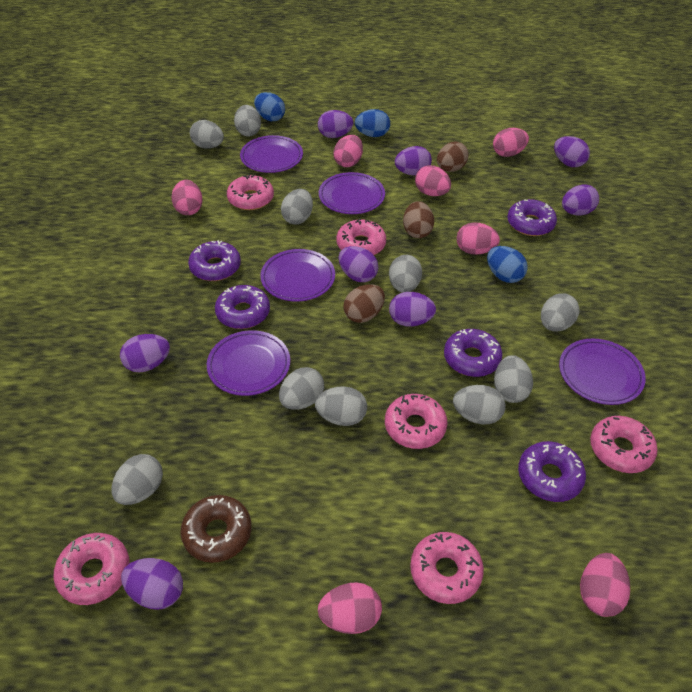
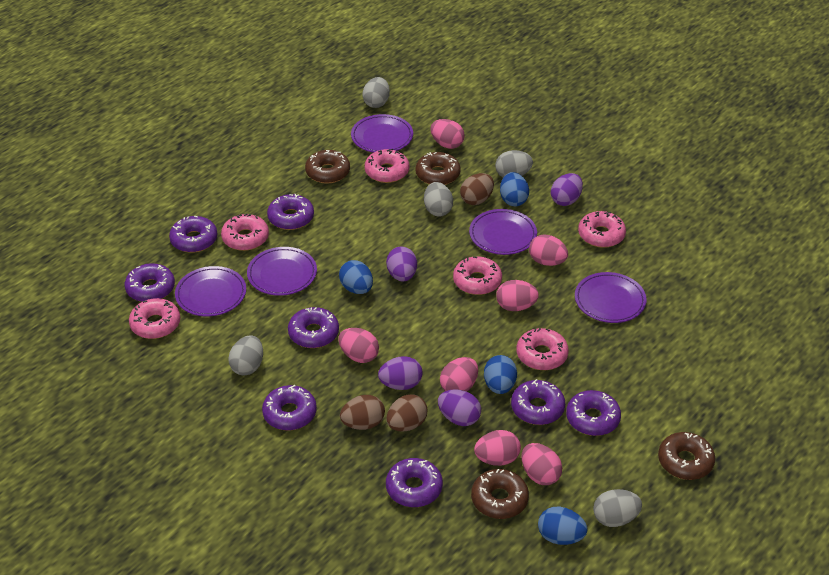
blue egg: [254,92,285,121] [355,109,390,137] [487,246,528,283] = 3 -> [339,260,373,294] [484,355,517,394] [500,172,529,206] [538,507,587,545] = 4
brown donut: [180,495,252,563] = 1 -> [305,150,350,184] [415,152,461,185] [471,469,529,519] [658,432,715,480] = 4
grey egg: [112,454,163,505] [190,120,224,149] [234,105,261,136] [279,367,324,410] [281,189,313,225] [315,386,367,426] [389,255,422,292] [453,385,506,424] [494,355,533,403] [541,293,579,332] = 10 -> [228,335,263,376] [362,77,390,108] [424,182,453,216] [495,150,533,177] [593,489,642,527] = 5
purple donut: [188,240,241,281] [215,285,270,329] [444,329,502,377] [507,199,557,236] [518,441,586,502] = 5 -> [125,263,175,302] [169,216,217,253] [262,385,317,431] [267,194,314,230] [288,307,339,348] [386,458,443,507] [511,379,565,425] [566,390,621,436] = 8
purple egg: [120,334,170,373] [121,558,183,610] [318,110,354,138] [339,246,378,282] [389,292,436,327] [395,146,432,175] [554,136,590,167] [562,184,599,216] = 8 -> [378,356,423,390] [386,247,417,281] [438,389,481,426] [551,173,583,206] = 4

